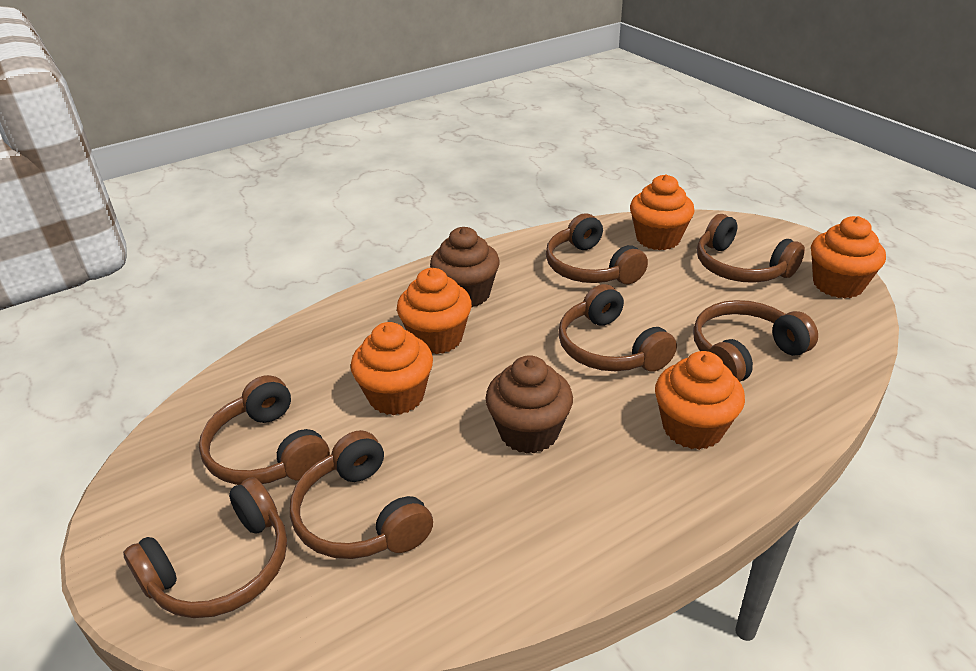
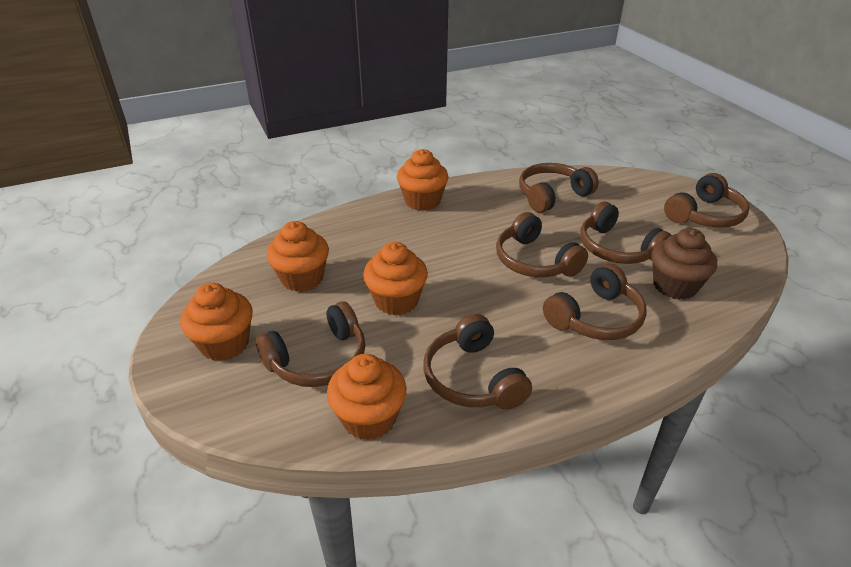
brown cupcake: [430,227,499,308] [485,355,573,454] = 2 -> [652,228,717,300] = 1

